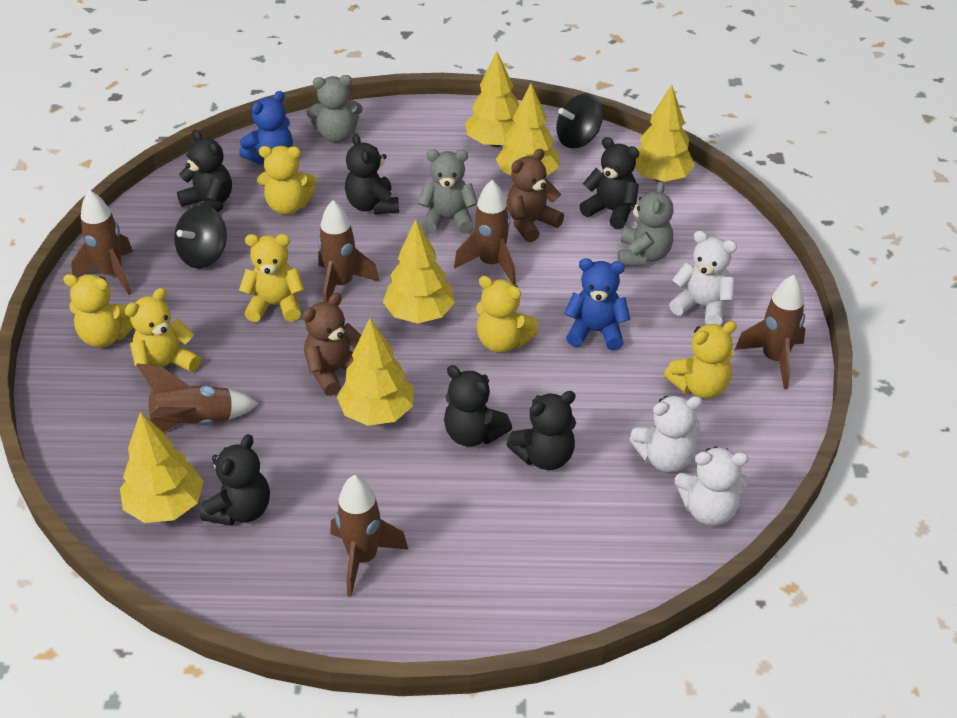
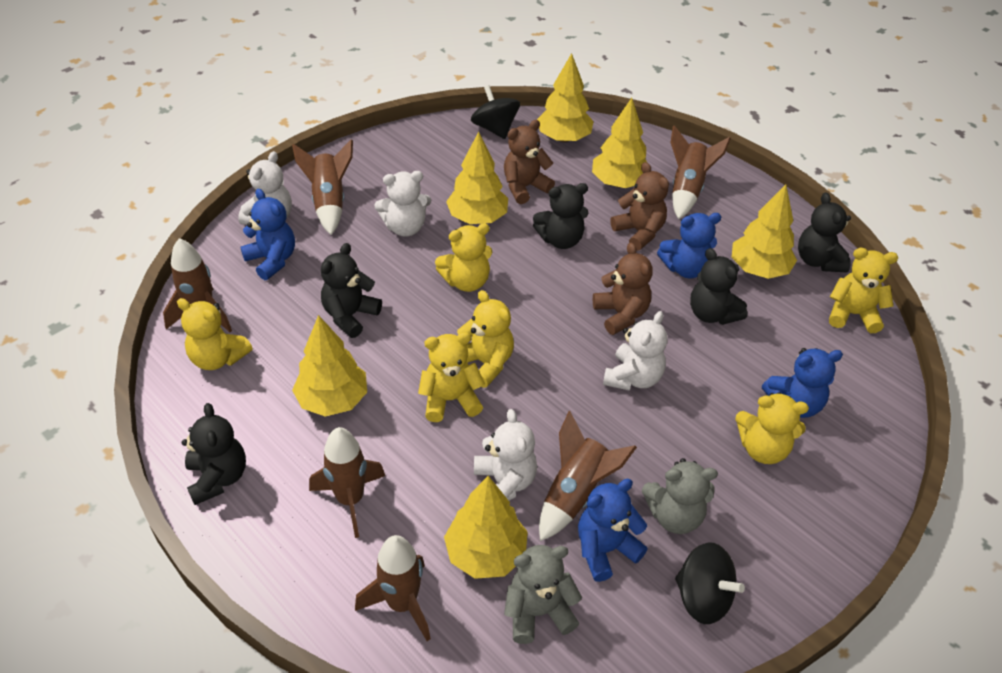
black teddy bear: [177,130,232,212] [200,434,270,526] [345,133,399,214] [444,365,512,447] [506,391,576,470] [579,137,639,229] = 6 -> [182,403,246,505] [321,243,382,338] [533,183,588,249] [690,248,747,325] [798,193,851,273] = 5
blue teddy bear: [239,91,293,165] [564,258,630,350] = 2 -> [240,189,295,280] [578,479,648,582] [657,213,721,278] [762,348,843,418] = 4
brown teddy bear: [302,293,361,396] [506,149,564,242] = 2 -> [504,120,555,204] [593,242,653,335] [610,162,669,251] = 3
grey teddy bear: [307,75,363,143] [418,149,478,234] [618,181,674,266] = 3 -> [504,545,582,644] [642,458,718,534] = 2
white teddy bear: [629,396,702,472] [669,231,737,325] [675,447,750,526] = 3 -> [238,151,292,225] [374,171,431,237] [474,409,537,500] [603,311,668,391] = 4

